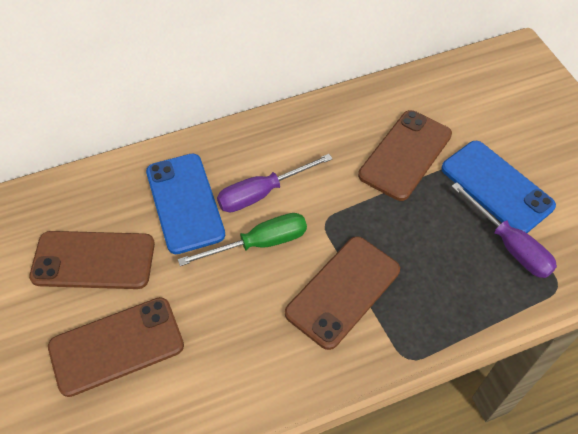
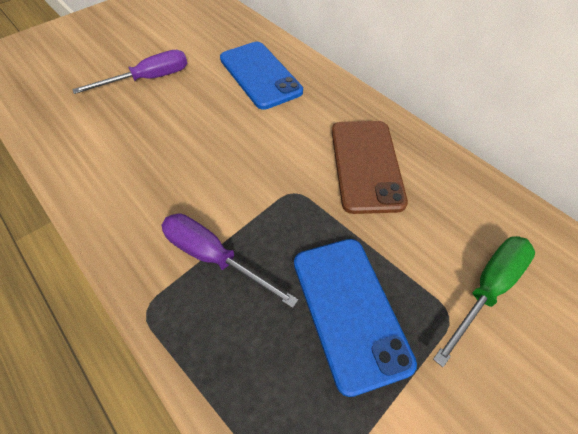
brown phone: [29,231,155,289] [48,297,184,397] [285,236,400,350] [358,110,452,201] = 4 -> [332,121,408,214] = 1

